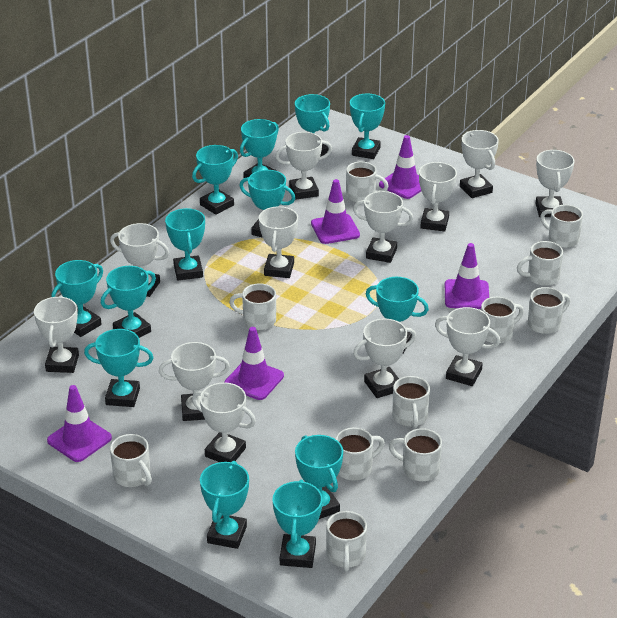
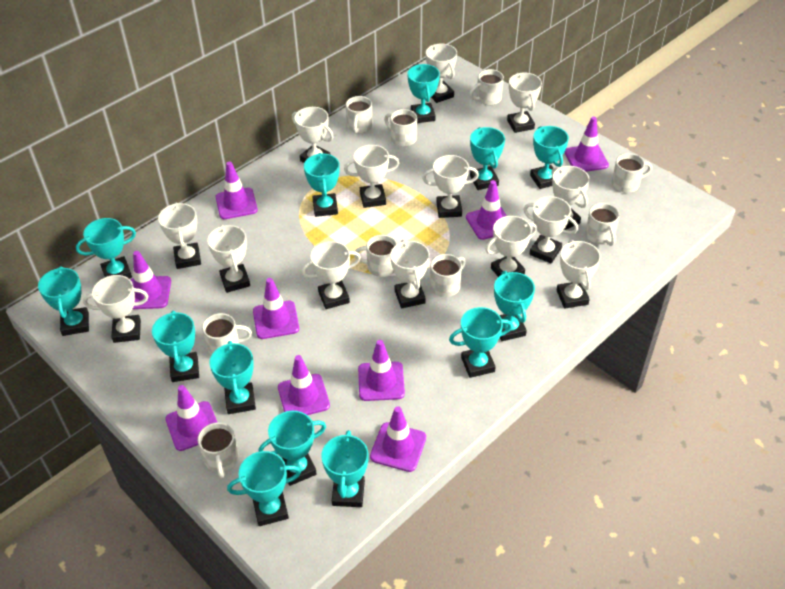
purple traffic cone: [47,385,112,462] [224,327,284,400] [311,179,360,244] [379,135,421,199] [445,243,489,309] = 5 -> [131,251,171,309] [165,385,217,451] [216,161,258,219] [253,278,299,339] [278,355,330,415] [358,340,405,401] [370,406,426,472] [466,180,507,240] [565,116,609,172] = 9
white mug: [110,434,152,487] [229,283,276,330] [326,511,367,571] [335,428,385,480] [346,162,389,203] [389,428,442,481] [392,376,430,429] [481,296,524,344] [517,241,563,286] [528,287,570,334] [540,205,583,248] = 11 -> [198,422,239,478] [202,313,252,355] [346,96,373,134] [354,235,397,277] [384,109,417,147] [430,254,466,297] [469,69,504,105] [585,203,620,246] [612,153,652,193] = 9
white trophy: [34,296,79,373] [110,223,169,297] [159,342,230,421] [192,382,256,462] [259,206,298,278] [275,132,332,200] [353,191,413,263] [353,319,416,398] [419,162,457,232] [435,307,500,386] [460,130,499,198] [536,150,575,217] = 12 -> [83,275,148,343] [158,203,201,269] [207,225,250,293] [292,107,334,163] [301,241,361,309] [344,145,399,208] [390,240,430,308] [422,155,479,218] [426,44,457,103] [485,216,537,277] [507,73,542,133] [523,196,578,263] [551,166,590,230] [557,240,601,309] = 14

